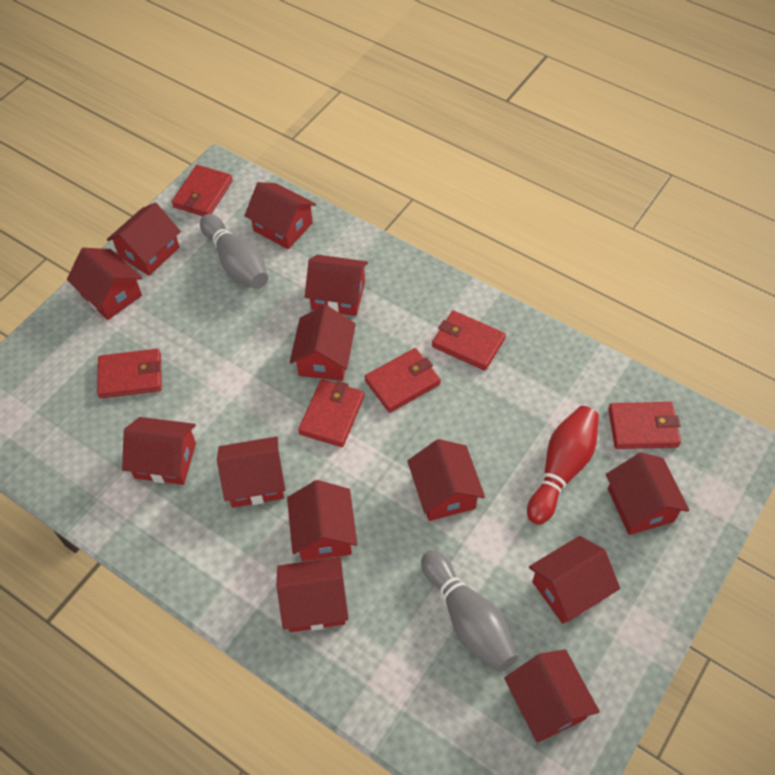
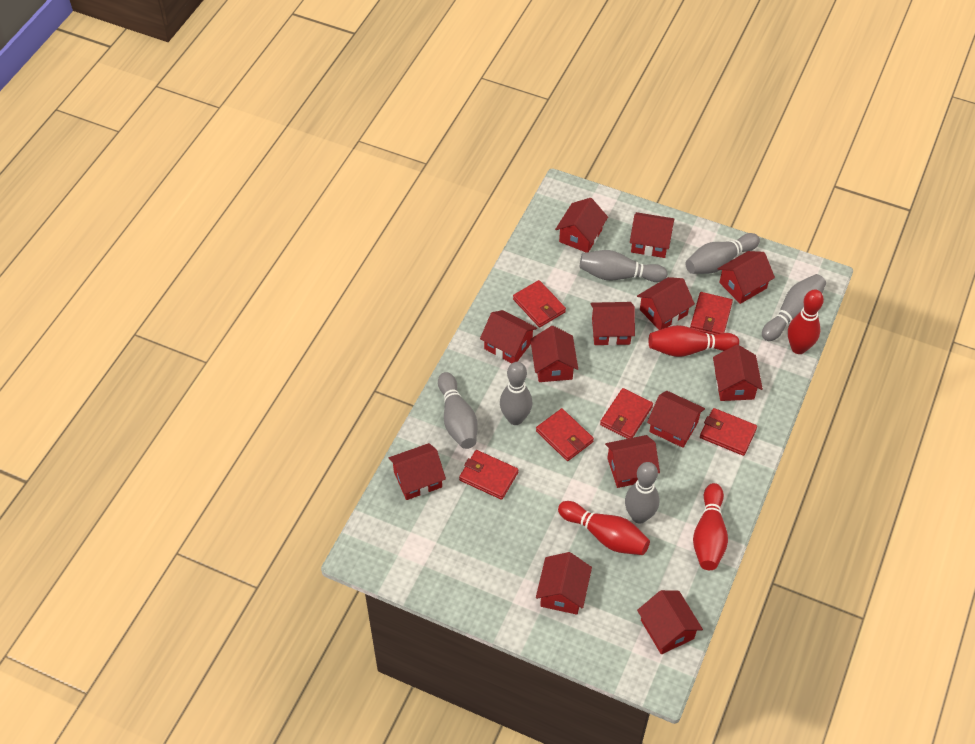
grey bowling pin: [200,214,268,289] [421,550,518,672] = 2 -> [438,372,478,449] [500,362,533,425] [580,250,668,282] [625,462,659,523] [686,233,760,274] [762,274,826,341] = 6
red bowling pin: [527,406,599,525] = 1 -> [558,501,650,555] [649,325,739,357] [693,483,728,570] [788,289,824,354] = 4

